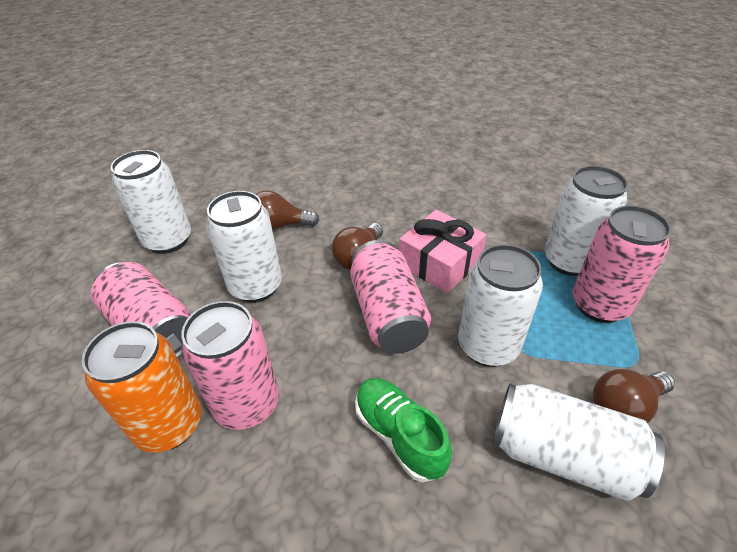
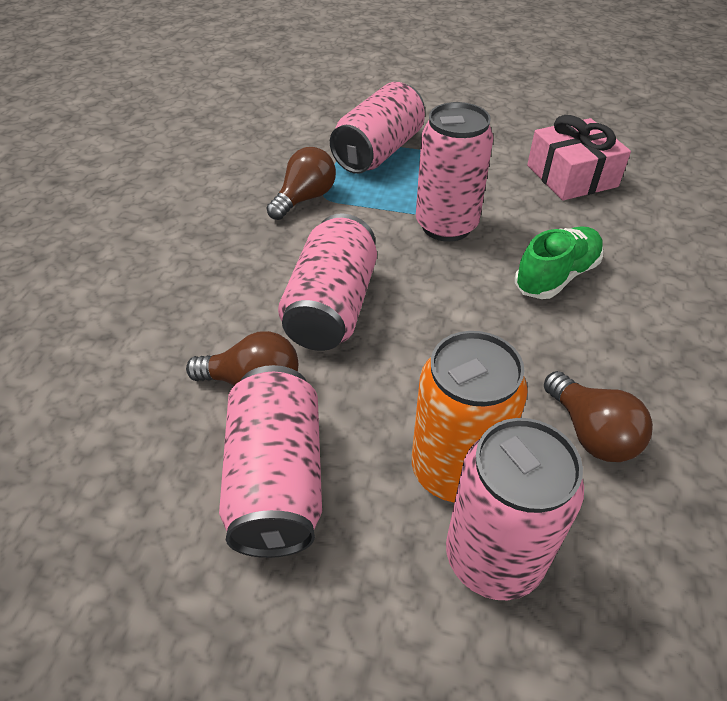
pink can: [91,262,191,358] [181,301,279,430] [350,240,431,354] [573,205,671,323] = 4 -> [219,365,322,558] [278,213,377,351] [330,82,425,174] [416,102,494,242] [446,418,584,600] = 5
white can: [111,150,191,254] [206,191,282,303] [458,244,543,367] [493,383,665,501] [545,166,628,276] = 5 -> none = 0

